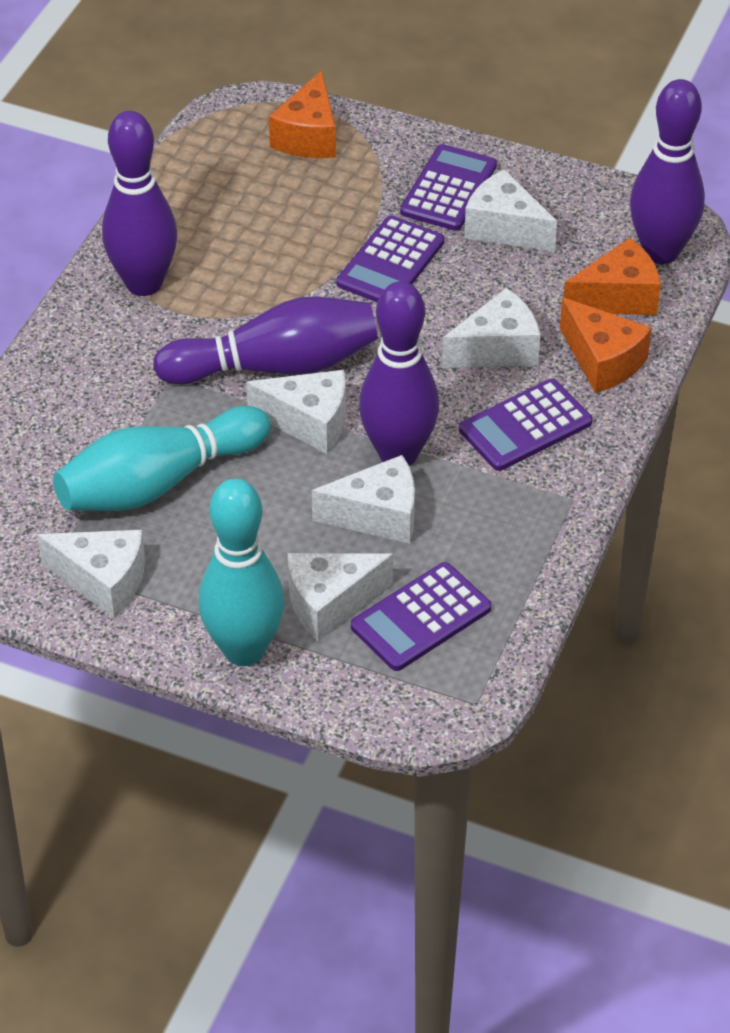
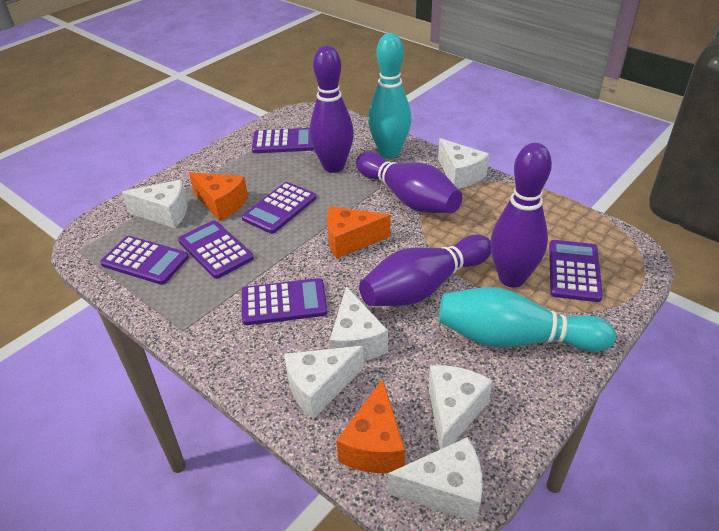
purple calculator: [337,215,445,302] [351,562,492,671] [400,144,497,231] [459,379,592,471] = 4 -> [100,236,189,285] [178,220,254,279] [242,182,316,234] [242,278,328,325] [252,128,314,153] [549,240,603,302] = 6

